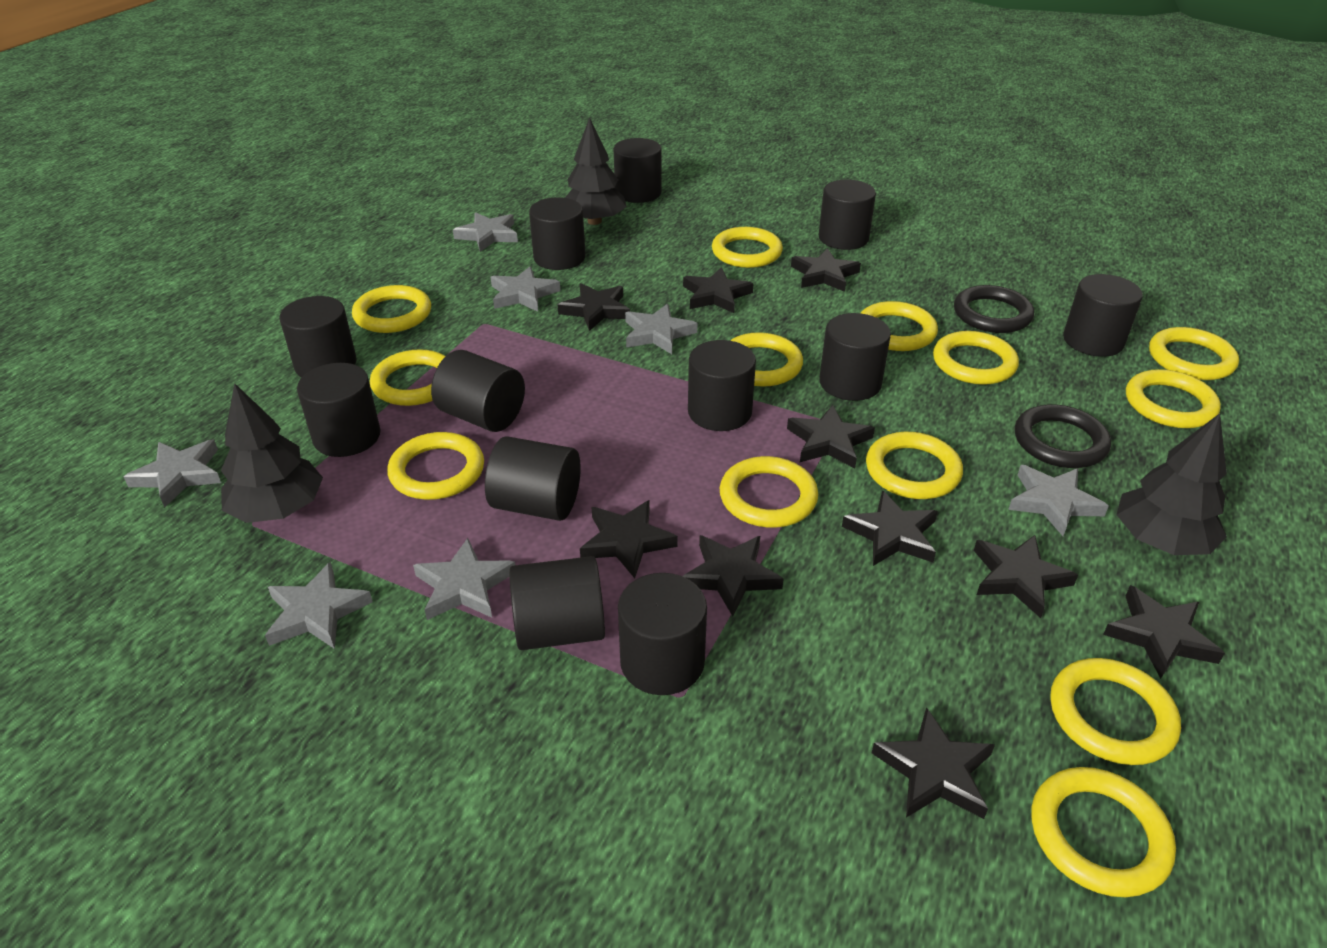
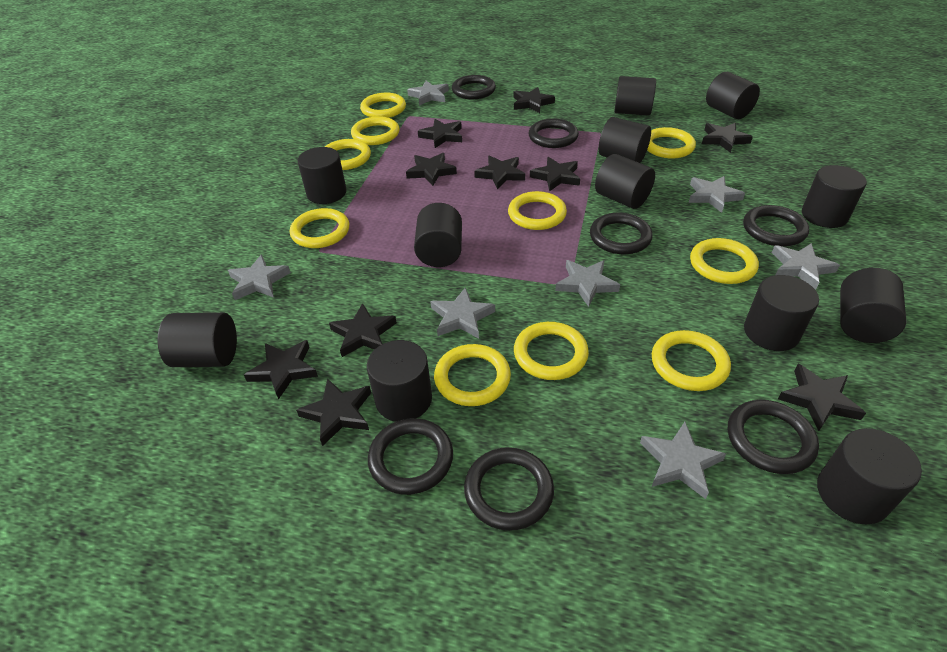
black ring: [954,285,1034,333] [1015,404,1111,468] = 2 -> [368,418,453,495] [452,75,496,99] [464,447,554,531] [529,119,579,148] [590,213,653,254] [728,400,819,474] [743,205,809,247] = 7
black tree: [221,383,323,523] [565,117,627,225] [1116,413,1227,555] = 3 -> none = 0
yellow ring: [352,285,431,333] [370,349,446,406] [387,432,484,500] [712,227,783,268] [720,456,818,528] [730,332,803,387] [861,301,938,351] [866,432,963,499] [933,331,1019,385] [1032,767,1176,897] [1050,658,1181,765] [1126,369,1221,428] [1149,327,1239,380] = 13 -> [290,208,349,248] [325,139,371,170] [351,116,400,145] [360,93,406,118] [434,344,511,406] [508,191,567,230] [514,322,589,380] [647,127,696,158] [652,330,731,391] [690,238,759,284] = 10

